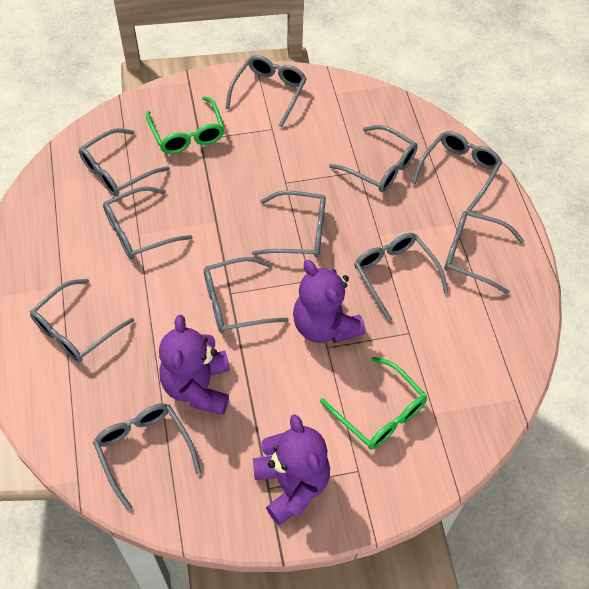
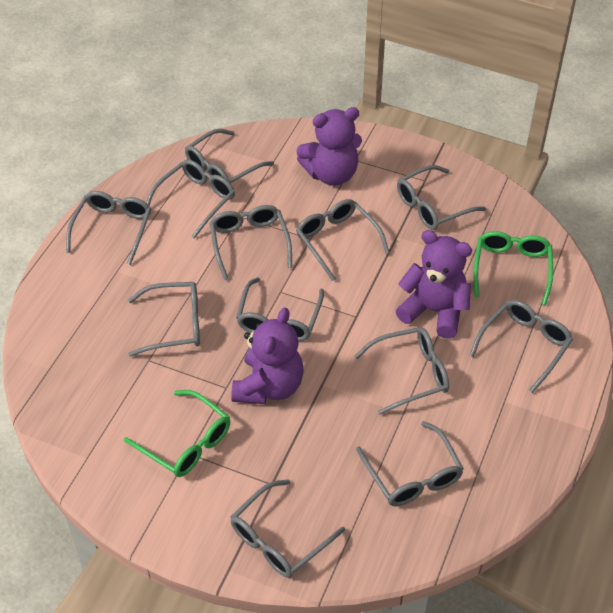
grey glasses: [30,279,134,362] [79,128,170,196] [93,403,201,511] [103,186,193,259] [204,257,289,333] [225,55,307,127] [252,191,326,258] [329,125,418,192] [354,233,448,322] [412,131,502,212] [444,211,524,294] = 11 -> [66,191,151,265] [128,282,200,357] [146,159,235,239] [185,129,274,183] [210,205,292,280] [231,479,345,578] [236,277,324,341] [296,199,390,281] [354,327,449,415] [356,421,464,506] [397,165,486,230] [469,300,573,393] = 12

